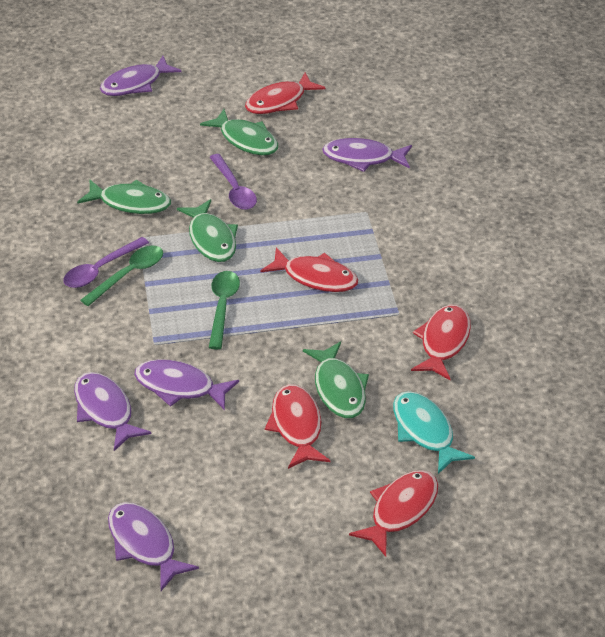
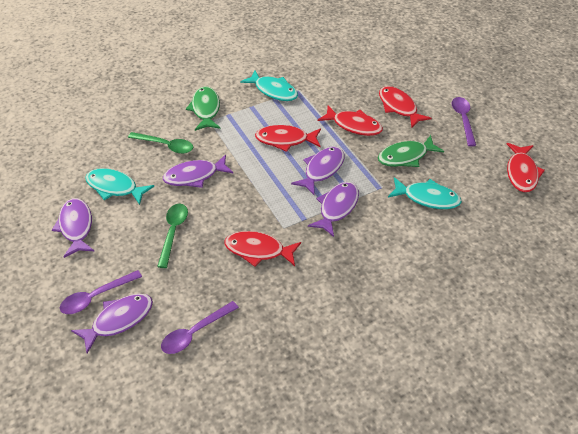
green fish: [77,180,171,214] [177,199,238,262] [200,109,278,155] [303,342,369,418] = 4 -> [186,87,220,131] [378,135,444,167] = 2
purple spoon: [63,237,149,288] [209,154,257,210] = 2 -> [60,270,142,314] [161,301,239,354] [452,97,476,147] = 3
turquoise fish: [393,391,475,474] = 1 -> [85,168,154,205] [240,70,298,101] [388,177,462,209] = 3

